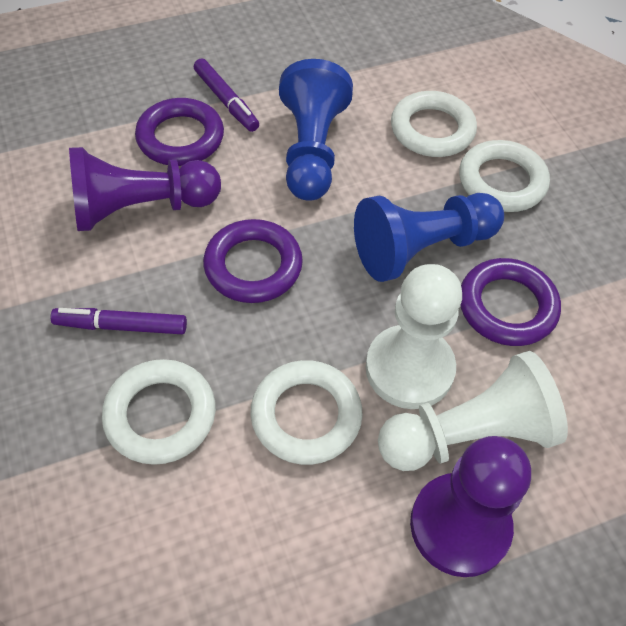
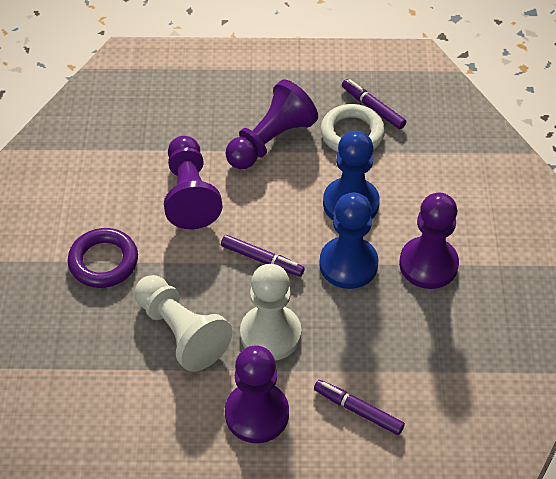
purple marker: [50,308,187,334] [194,58,259,132] = 2 -> [221,235,305,277] [314,380,405,435] [342,79,406,129] = 3
purple pawn: [69,147,221,231] [410,436,531,577] = 2 -> [164,136,223,229] [225,80,318,169] [225,345,289,443] [399,192,459,289] = 4
purple ring: [135,98,224,166] [203,219,303,303] [460,258,561,346] = 3 -> [68,228,138,288] = 1
white ring: [102,359,216,465] [250,360,363,465] [391,91,477,157] [459,140,550,212] = 4 -> [321,104,385,152] = 1

